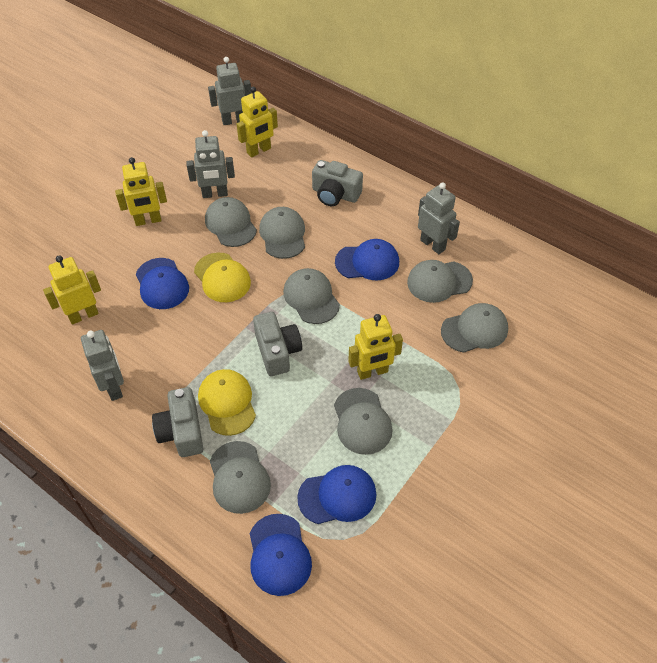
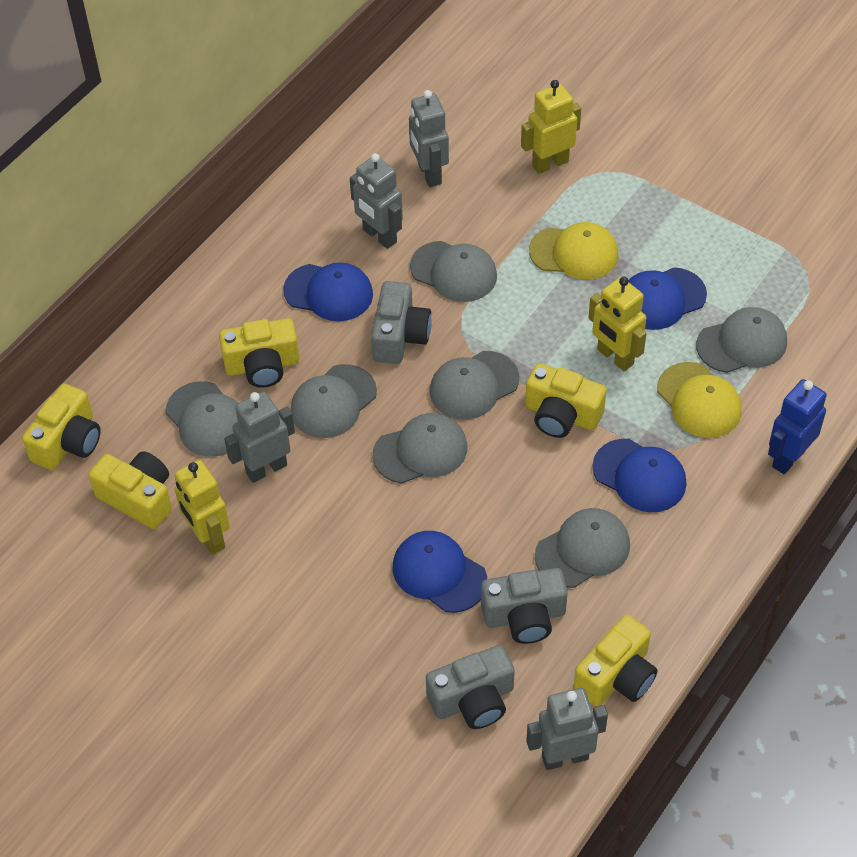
blue robot: none = 0 -> [768,379,827,474] = 1
yellow camera: none = 0 -> [22,383,101,470] [89,451,172,529] [219,318,299,388] [525,363,607,438] [574,615,657,707] = 5
yellow robot: [43,255,101,324] [115,157,167,226] [237,86,278,157] [348,314,403,380] = 4 -> [175,460,230,555] [521,80,581,174] [588,277,646,371] = 3

